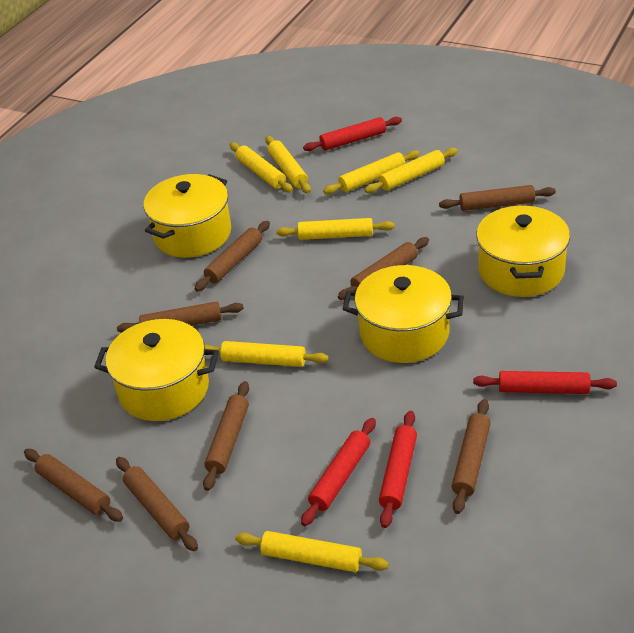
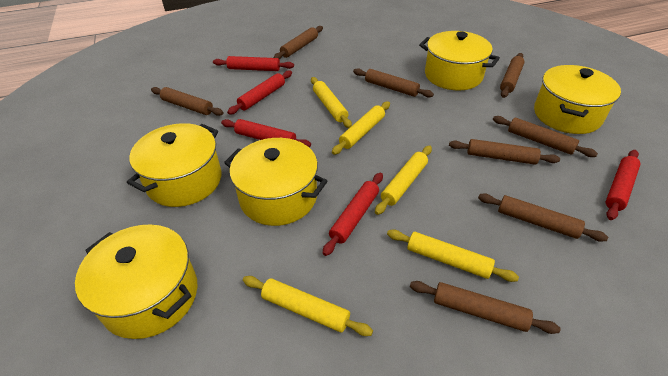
red rolling pin: [301,418,376,526] [303,117,402,151] [379,411,417,528] [473,371,617,394] = 4 -> [213,56,294,71] [221,119,311,147] [227,71,292,114] [323,173,383,256] [606,150,641,220] = 5
yellow pot: [94,319,219,421] [144,174,231,258] [343,265,464,363] [476,205,570,297] = 4 -> [75,224,198,339] [127,123,222,207] [224,138,327,226] [419,31,500,91] [534,65,621,134] = 5
yellow rolling pin: [205,341,329,367] [230,142,293,193] [235,531,389,572] [265,136,311,193] [276,218,395,240] [323,150,420,194] [365,148,458,193] = 7 -> [243,276,373,336] [311,77,352,128] [332,101,390,155] [375,145,432,215] [387,229,519,282] = 5

